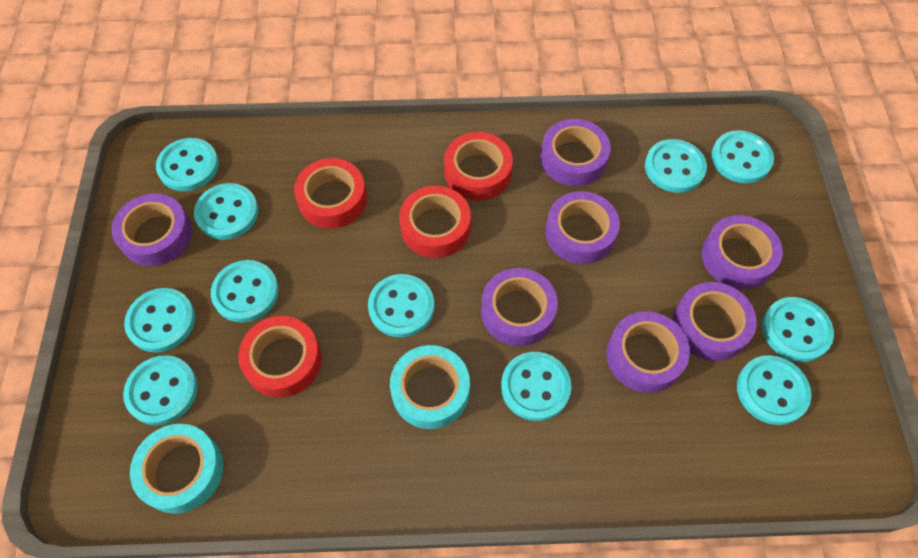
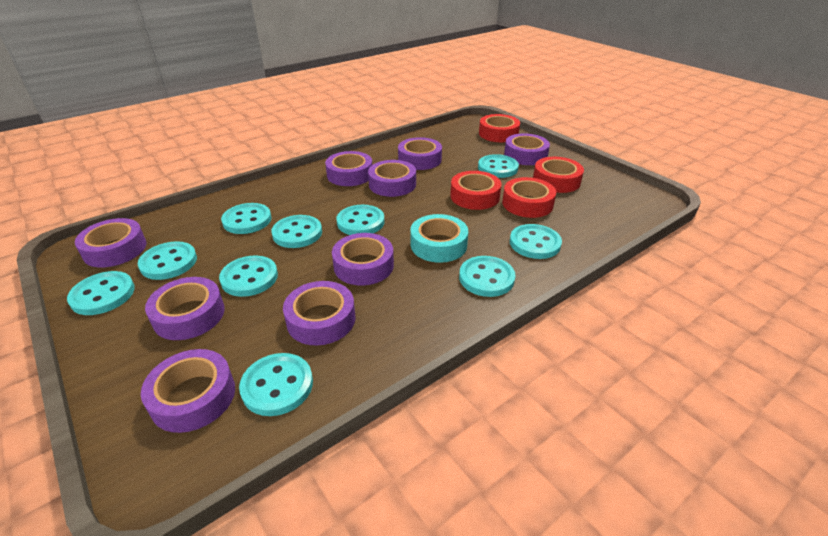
purple tape: [111,193,192,266] [481,268,558,346] [541,119,611,186] [545,191,620,264] [606,311,690,393] [673,282,757,361] [702,215,783,289] = 7 -> [75,218,147,267] [141,349,235,433] [145,277,225,340] [283,281,356,345] [325,151,372,186] [332,233,394,286] [368,160,416,197] [398,137,442,170] [504,133,550,165] = 9
turquoise button: [123,355,198,425] [124,288,195,353] [156,138,219,191] [194,183,258,240] [211,260,279,322] [368,274,434,337] [501,352,572,421] [645,139,707,193] [711,130,774,184] [737,355,811,425] [762,297,834,362] = 11 -> [67,271,135,315] [138,241,197,280] [219,255,278,297] [221,203,272,234] [239,353,313,416] [271,215,322,248] [337,205,385,235] [459,256,516,297] [478,154,519,178] [510,224,562,259] = 10
turquoise tape: [130,424,223,514] [390,345,470,429] = 2 -> [410,214,468,263] = 1

